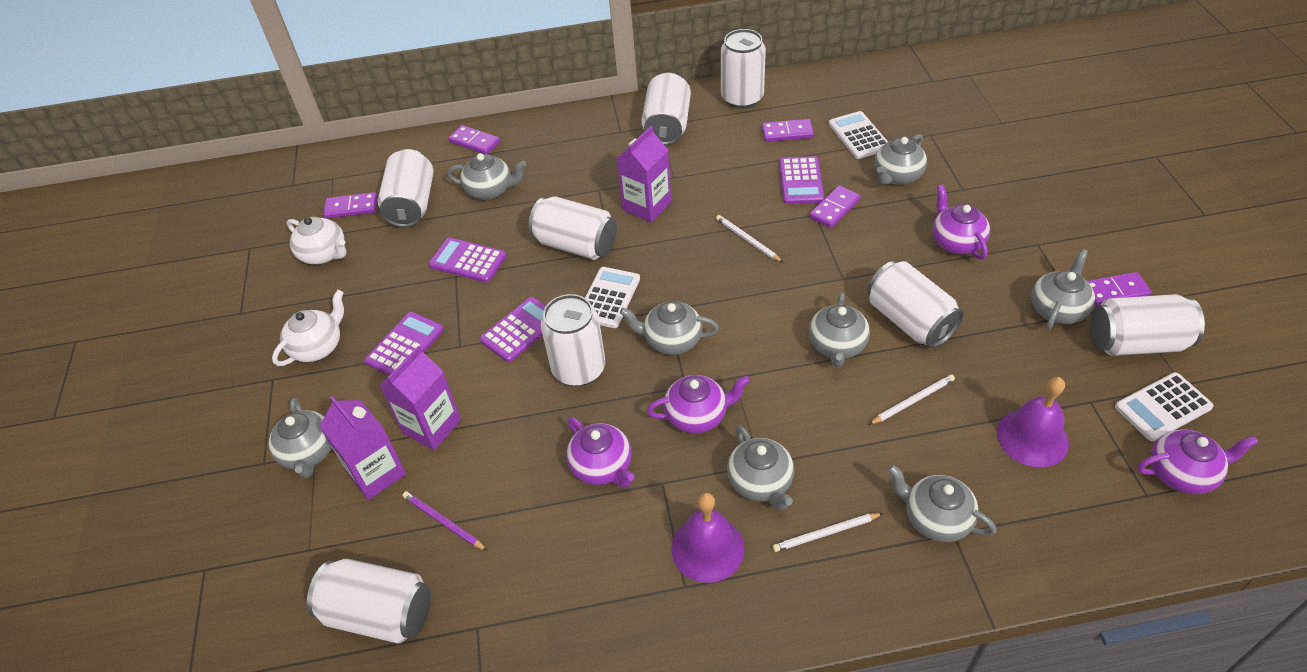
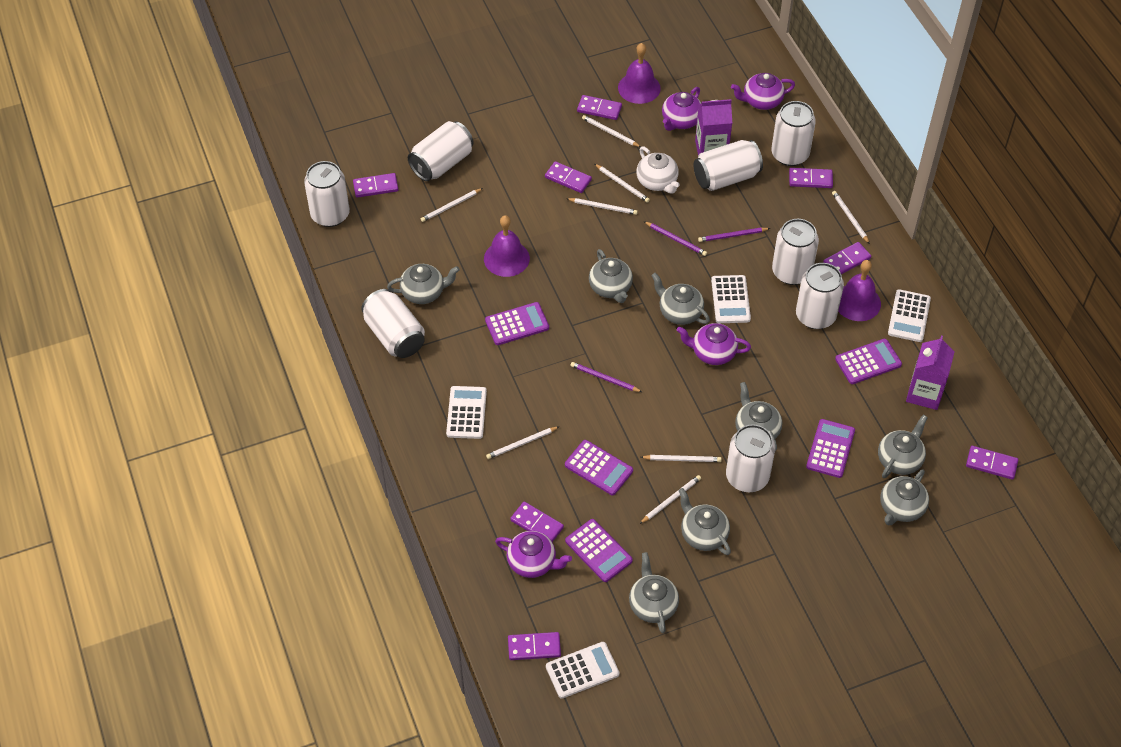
purple bell: [671,492,745,583] [997,377,1069,467] = 2 -> [484,215,530,277] [618,43,661,104] [838,260,881,321] = 3
purple calculator: [364,312,444,375] [428,237,506,283] [480,297,546,362] [779,156,824,204] = 4 -> [485,302,549,345] [565,440,633,495] [565,519,633,582] [806,419,855,478] [835,339,902,384] = 5
purple carton: [319,396,406,500] [380,345,461,450] [617,126,671,222] = 3 -> [695,99,732,156] [906,336,955,410] = 2
purple domino: [323,192,377,219] [448,125,500,154] [762,119,814,142] [809,185,860,228] [1087,272,1152,306] = 5 -> [353,173,399,198] [508,632,561,660] [510,502,564,542] [545,161,592,193] [577,95,622,120] [789,168,833,188] [823,242,871,274] [966,446,1018,480] = 8
purple pencil: [402,491,487,551] = 1 -> [570,362,642,392] [644,221,707,256] [698,227,770,242] = 3
white calculator: [585,267,640,328] [829,111,888,159] [1115,372,1214,441] = 3 -> [446,386,487,439] [546,642,620,699] [711,275,751,323] [888,289,931,342] = 4
white pencil: [716,215,783,263] [773,513,883,552] [869,374,955,425] = 3 -> [421,188,483,222] [486,426,560,459] [566,198,638,215] [582,115,641,147] [595,164,650,203] [640,475,701,524] [641,455,722,462] [832,191,870,244] = 8
white teapot: [272,290,344,366] [287,217,346,264] = 2 -> [636,146,680,194] = 1

